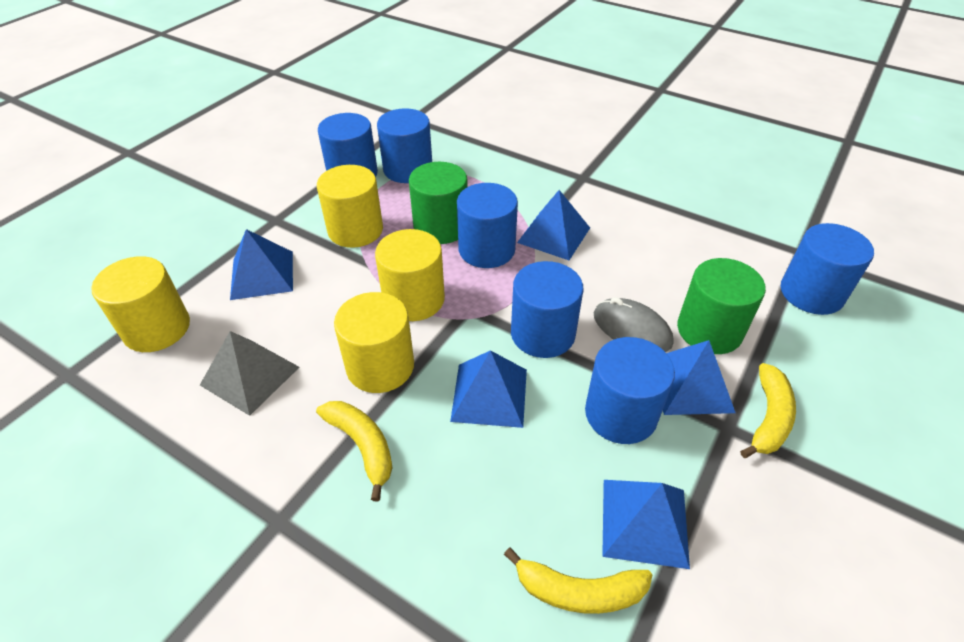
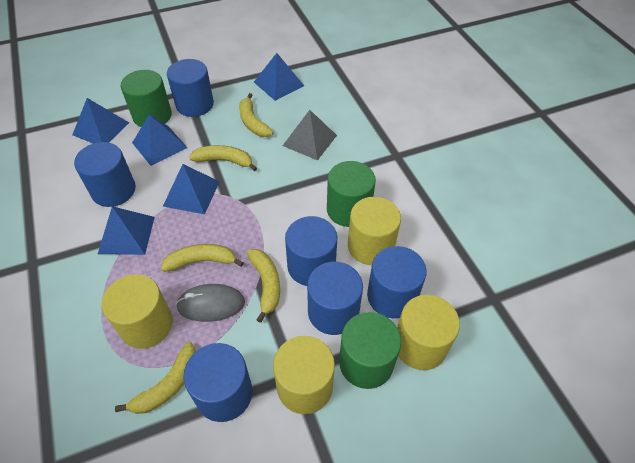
green cylinder: [409,162,468,244] [677,258,766,354] = 2 -> [121,70,172,127] [327,161,376,227] [339,312,401,389] = 3
yellow banana: [316,401,393,501] [504,548,652,614] [740,363,796,458] = 3 -> [115,342,196,414] [161,244,244,272] [189,145,257,171] [239,93,273,137] [247,249,280,323] = 5

